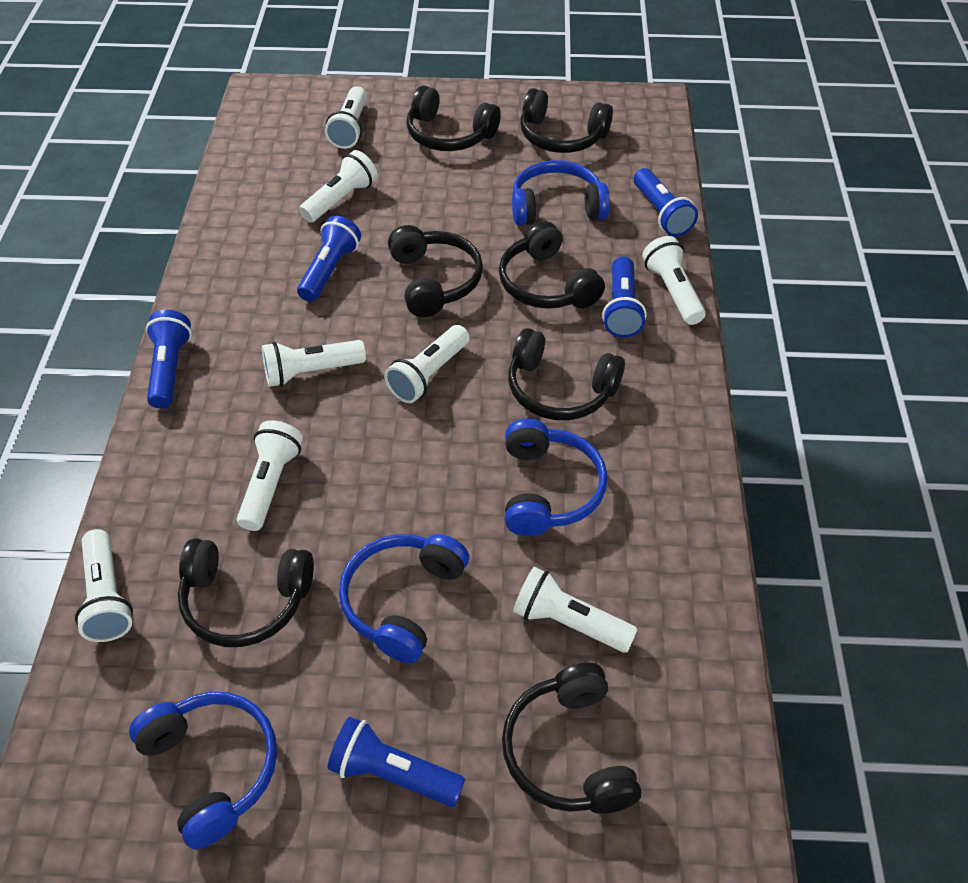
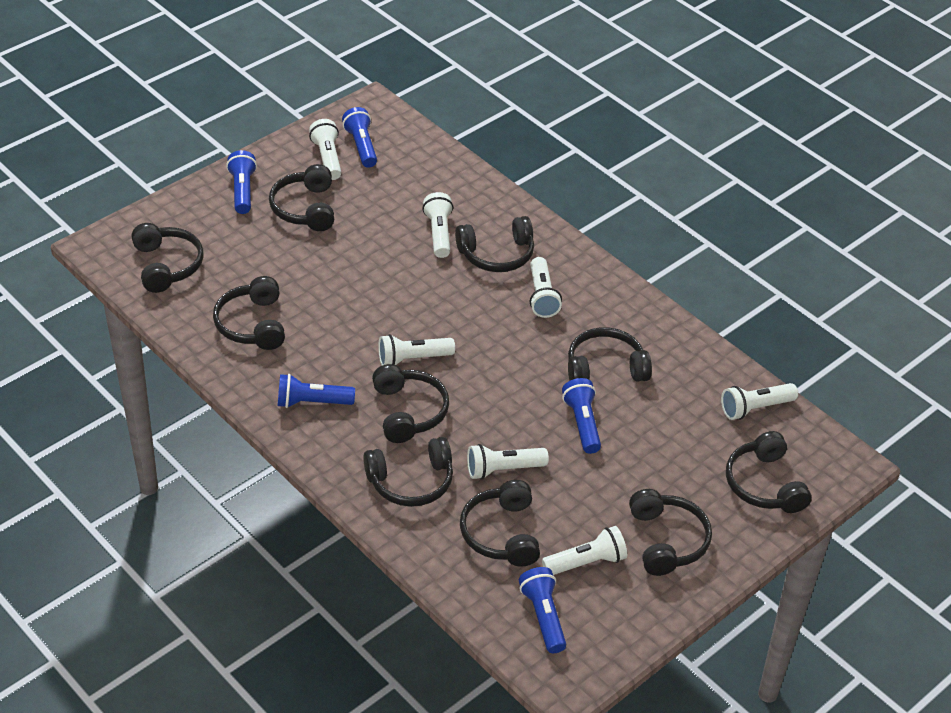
black headphones: [178,538,314,647] [388,225,483,317] [406,86,501,151] [499,221,605,309] [502,663,641,814] [508,328,625,420] [520,88,613,153] = 7 -> [131,223,204,293] [213,276,285,350] [269,164,334,231] [363,437,453,507] [372,364,449,443] [455,216,534,272] [460,480,540,567] [568,327,652,382] [629,489,712,576] [726,431,812,513] = 10
blue headphones: [129,692,277,849] [339,534,469,663] [505,418,608,536] [512,160,610,226] = 4 -> none = 0
white flashlight: [75,529,133,642] [237,420,303,531] [262,340,366,387] [299,150,377,222] [325,86,367,149] [384,325,470,403] [513,567,638,653] [642,236,706,325] = 8 -> [309,119,341,180] [378,334,455,366] [422,192,453,258] [467,444,549,480] [530,257,562,318] [542,526,627,575] [721,383,798,420] = 7

